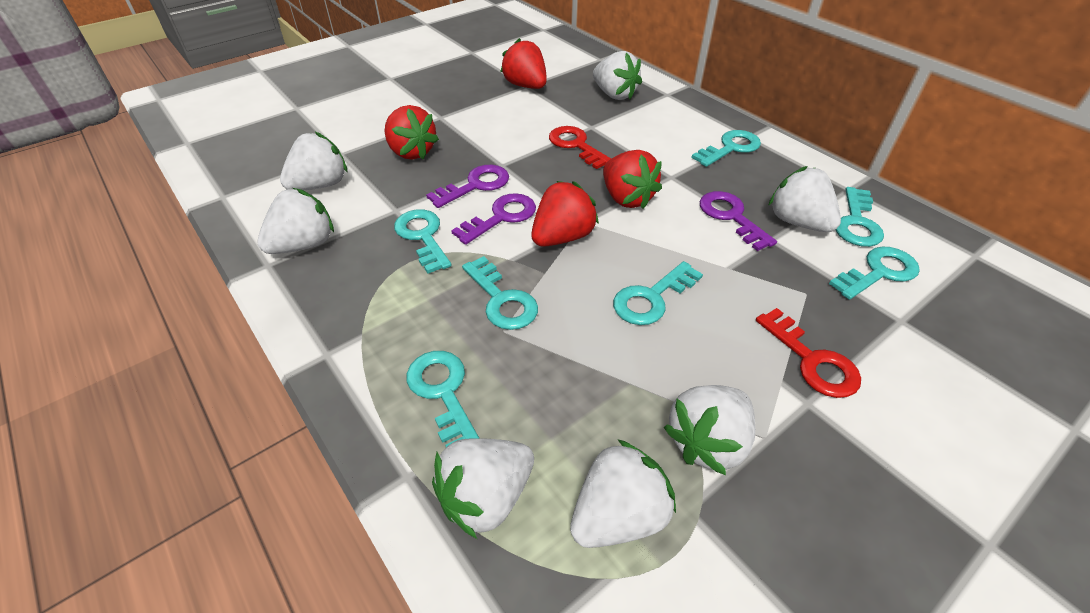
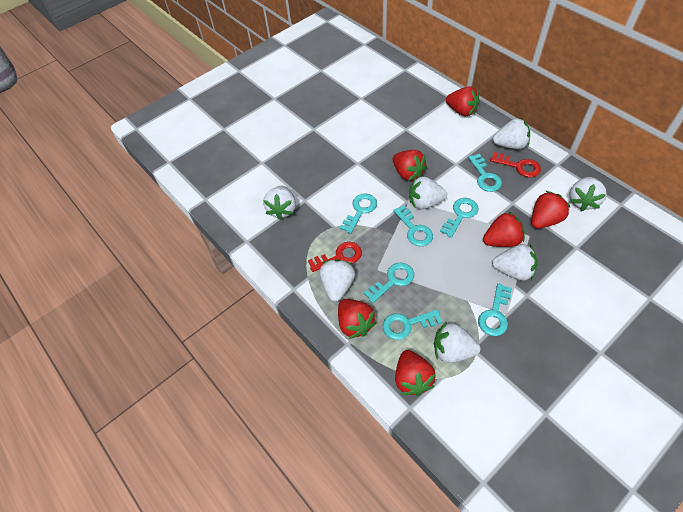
purple key: [426,165,509,208] [451,193,536,245] [700,191,777,251] = 3 -> none = 0
red strawberry: [385,105,439,160] [500,38,547,89] [531,181,599,247] [603,150,662,209] = 4 -> [338,299,376,339] [393,150,427,181] [395,350,436,396] [446,86,479,116] [483,212,525,247] [531,191,570,229] = 6

